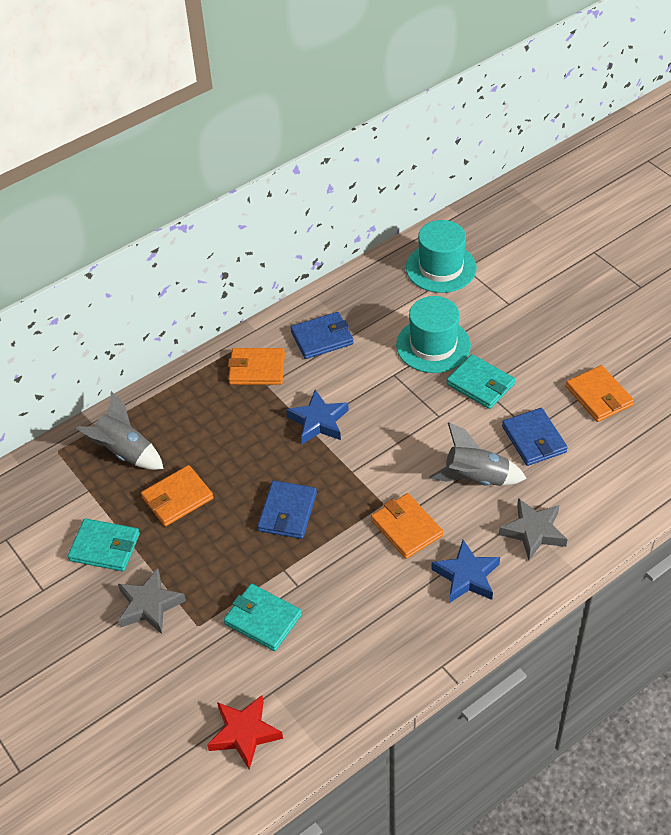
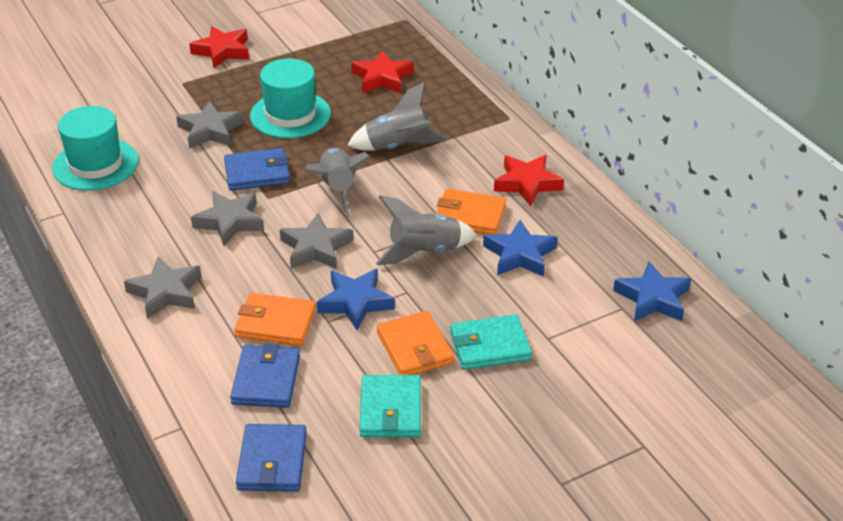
blue star: [286,390,349,444] [431,540,500,603] = 2 -> [317,269,395,330] [483,220,558,277] [613,261,691,321] = 3
grey rocket: [76,391,164,470] [429,423,527,486] = 2 -> [305,148,371,217] [347,82,446,150] [376,195,476,265] = 3
grey star: [118,568,186,634] [499,498,567,560] = 2 -> [124,257,202,319] [176,101,243,149] [191,191,264,246] [280,213,353,269] = 4
orange wallet: [141,465,213,526] [228,348,285,385] [371,493,443,559] [566,365,634,422] = 4 -> [234,293,316,346] [377,311,454,375] [436,189,506,234] = 3
red star: [207,695,283,770] = 1 -> [189,26,249,69] [351,50,413,93] [494,155,564,206] = 3
turquoise wallet: [68,518,140,571] [224,584,302,651] [447,354,515,409] = 3 -> [359,375,421,437] [450,314,532,370] = 2

